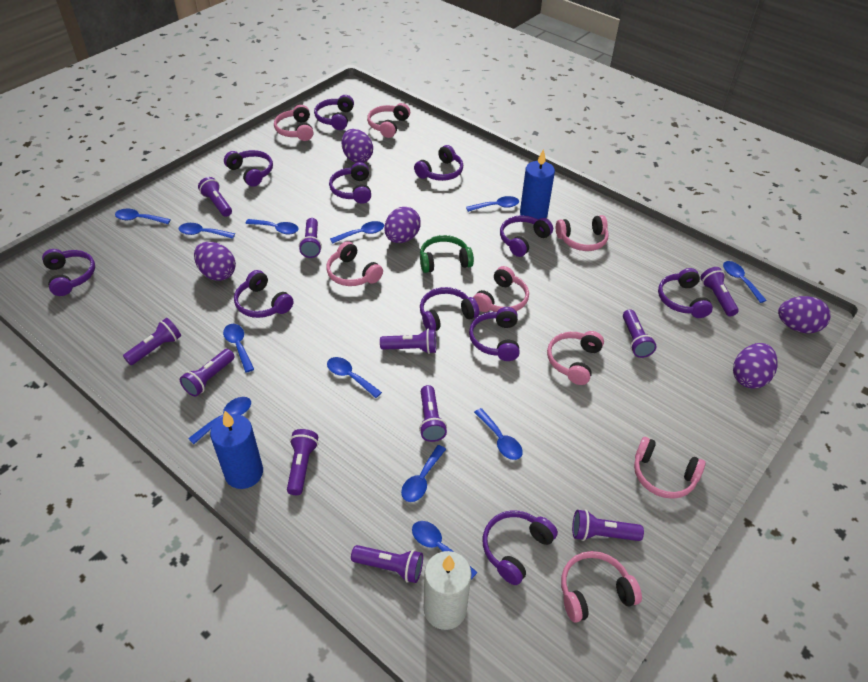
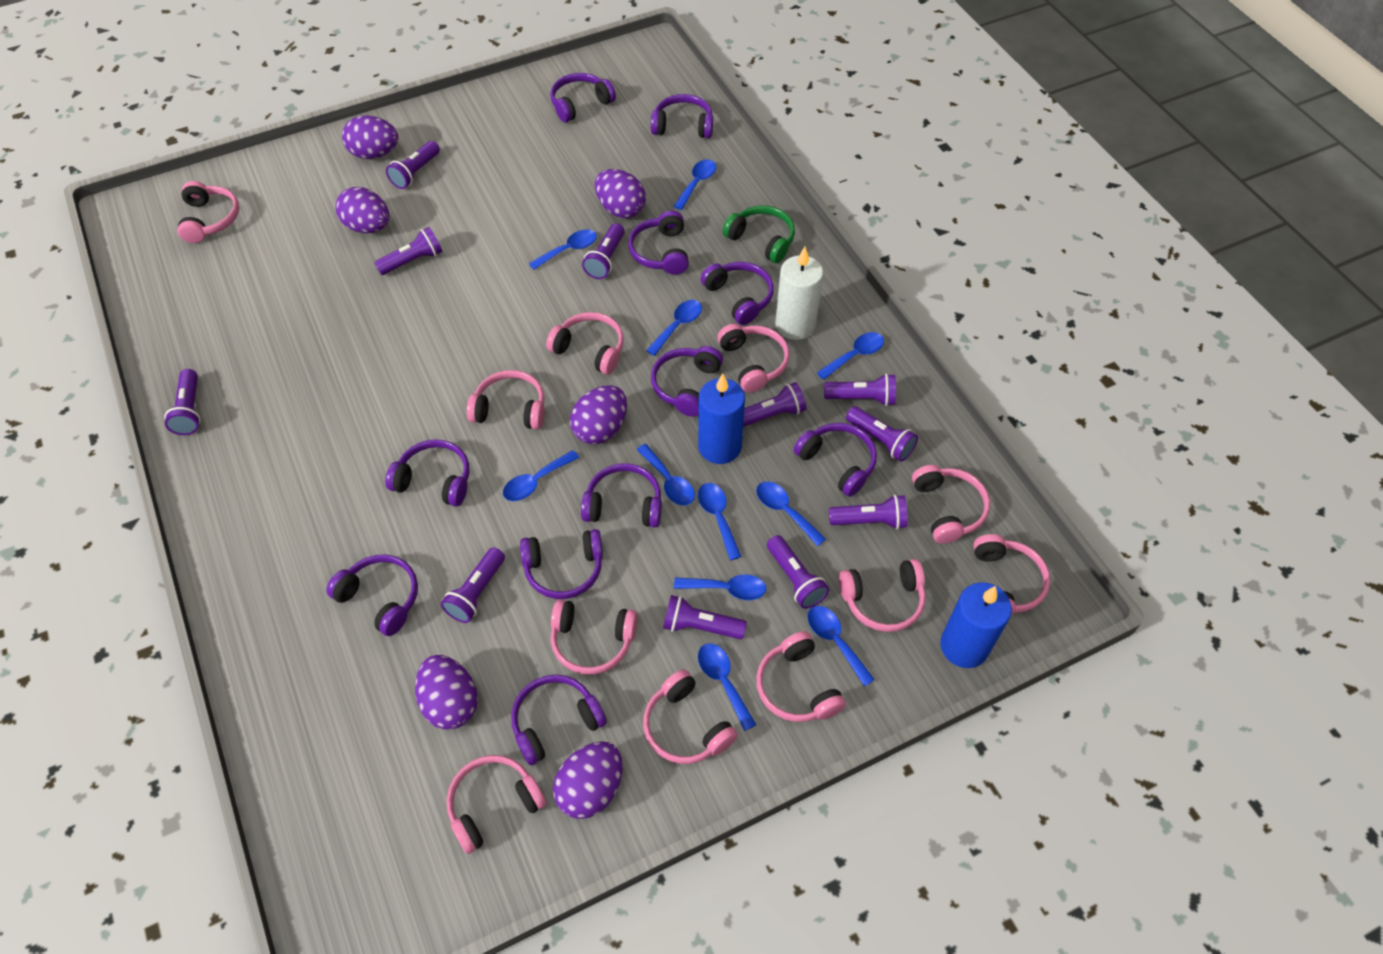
blue spoon: [115,209,171,224] [179,223,235,239] [188,397,251,444] [223,324,254,373] [245,219,299,234] [327,357,382,398] [330,221,384,244] [401,445,446,502] [412,521,478,579] [466,196,519,212] [474,408,523,460] [723,261,767,303] = 12 -> [503,450,579,501] [529,230,597,270] [637,444,695,505] [646,300,702,356] [674,159,716,210] [674,574,766,600] [698,483,742,560] [698,643,756,731] [756,481,826,546] [808,606,875,687] [817,332,884,380] = 11
pink headphones: [274,105,313,141] [326,241,383,286] [367,103,410,138] [473,266,529,312] [547,331,604,385] [556,215,609,251] [561,551,642,623] [634,437,705,499] = 8 -> [178,181,239,243] [447,755,547,854] [467,370,545,430] [546,312,624,375] [551,600,638,675] [643,669,738,764] [717,324,789,393] [756,631,846,722] [839,559,926,632] [912,465,990,544] [973,534,1050,615] = 11
purple egg: [194,242,236,281] [341,129,373,163] [384,207,421,243] [733,343,778,389] [778,296,831,333] = 5 -> [336,187,390,233] [342,116,398,159] [415,655,478,730] [553,741,623,819] [570,385,627,444] [595,169,646,218] = 6

